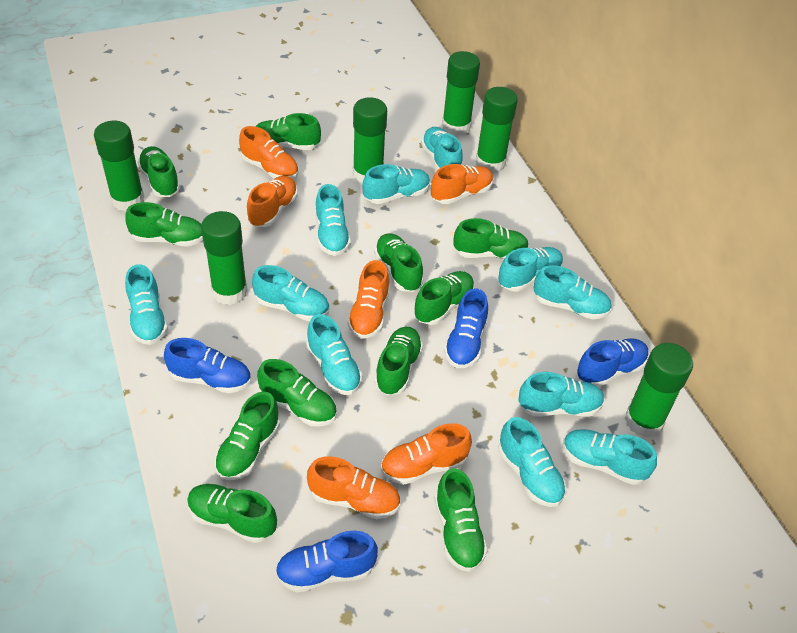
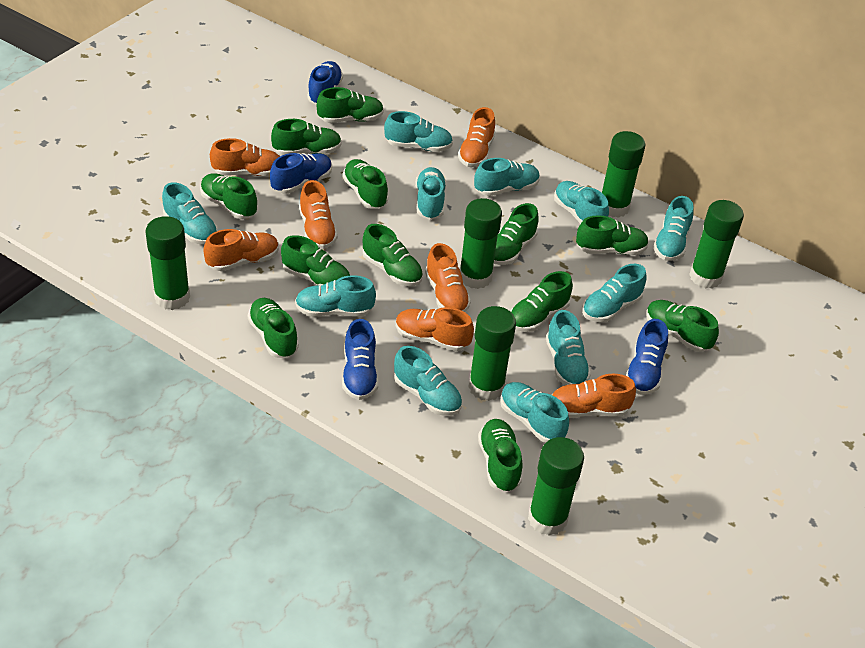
green shoe: [125,202,203,247] [137,146,180,197] [187,484,277,543] [214,391,280,480] [255,113,321,150] [257,359,337,427] [374,233,423,292] [374,327,423,395] [414,271,475,325] [434,468,488,572] [453,218,529,258] = 11 -> [200,173,257,219] [248,298,299,358] [271,119,342,155] [281,235,350,285] [317,87,384,123] [342,159,388,209] [363,224,423,286] [478,419,523,493] [494,203,539,265] [510,271,573,332] [576,215,649,255] [646,300,719,352] = 12
orange shoe: [239,126,299,179] [247,176,298,227] [307,456,400,519] [347,260,390,339] [381,423,472,485] [431,164,493,204] = 6 -> [203,229,279,271] [210,138,280,176] [299,180,338,249] [396,307,474,351] [425,243,471,312] [458,107,495,167] [552,374,636,418] = 7

